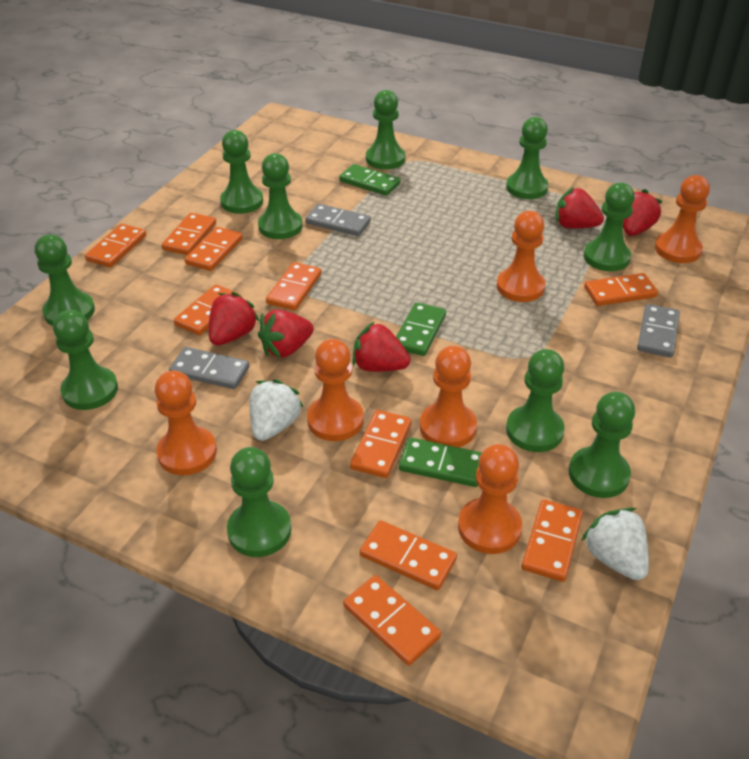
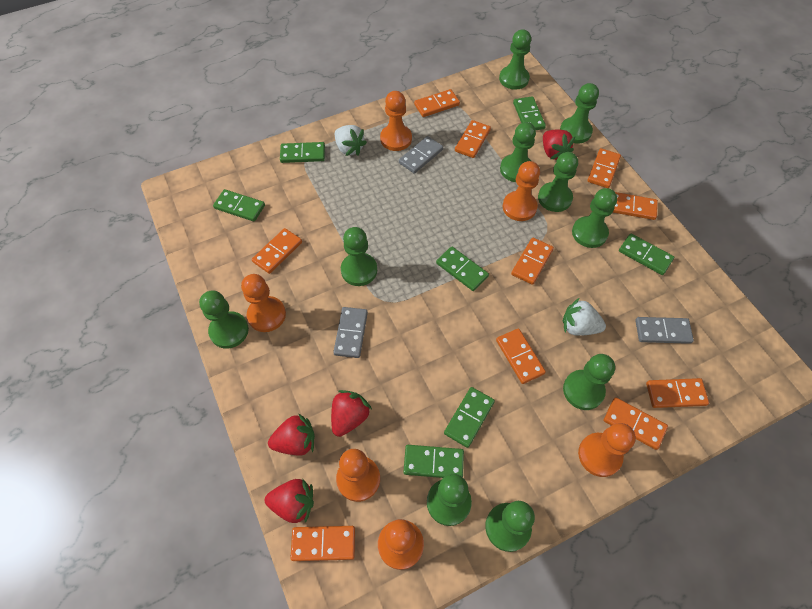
green domino: [339,164,400,196] [396,302,446,356] [399,437,482,487] = 3 -> [213,189,265,221] [280,142,325,163] [403,445,464,478] [436,246,489,291] [444,387,495,448] [513,96,546,130] [619,233,674,275] = 7
red strawberry: [209,292,259,345] [258,309,314,358] [352,321,410,372] [556,187,604,229] [623,189,663,236] = 5 -> [265,479,314,523] [268,413,315,456] [331,390,372,437] [543,129,575,160] = 4

